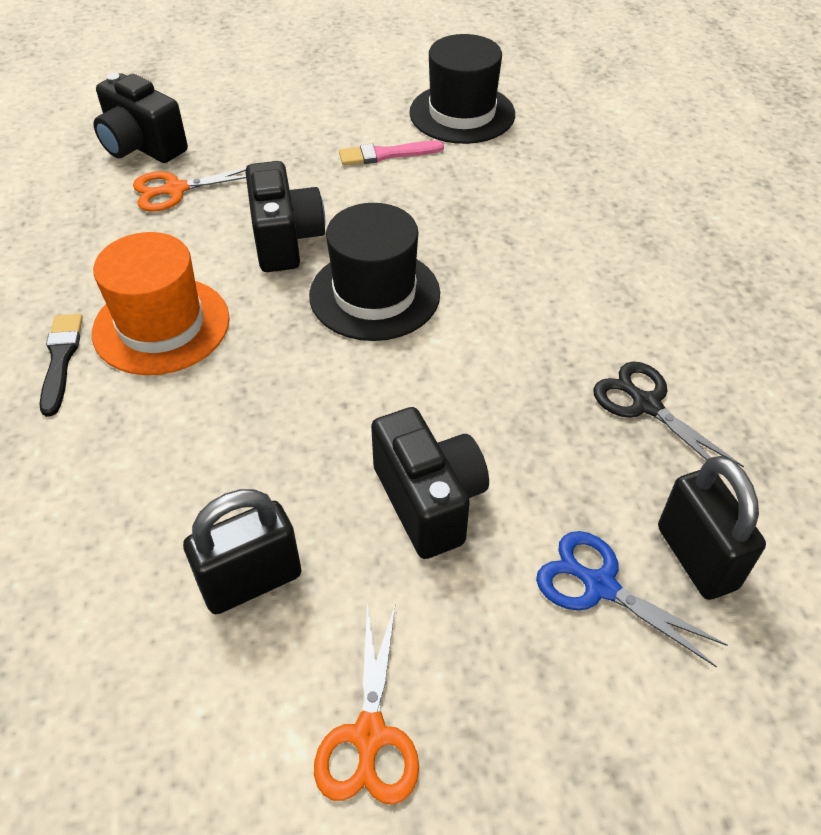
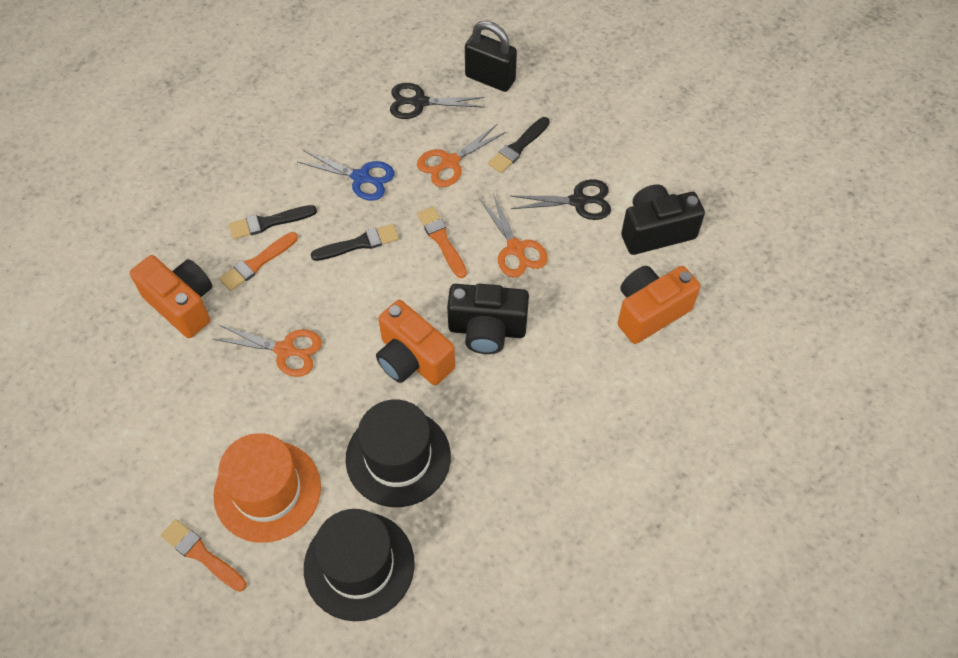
black brush: [39,314,83,417] = 1 -> [229,205,317,239] [311,224,399,261] [488,117,550,173] = 3
black camera: [93,73,188,163] [245,161,325,272] [371,407,489,559] = 3 -> [447,284,529,354] [621,184,705,255] = 2
black padlock: [183,489,302,614] [658,456,766,600] = 2 -> [465,21,517,92] = 1
black scissors: [593,361,744,468] = 1 -> [390,83,485,119] [511,179,611,220] = 2
orange brush: none = 0 -> [161,519,247,592] [219,232,298,291] [417,207,467,278] = 3
orange camera: none = 0 -> [130,255,212,338] [376,300,455,385] [618,266,700,344] = 3
orange scissors: [133,168,246,212] [314,602,419,805] = 2 -> [213,325,322,377] [417,124,506,187] [479,193,548,277] = 3
pink brush: [339,141,444,165] = 1 -> none = 0

